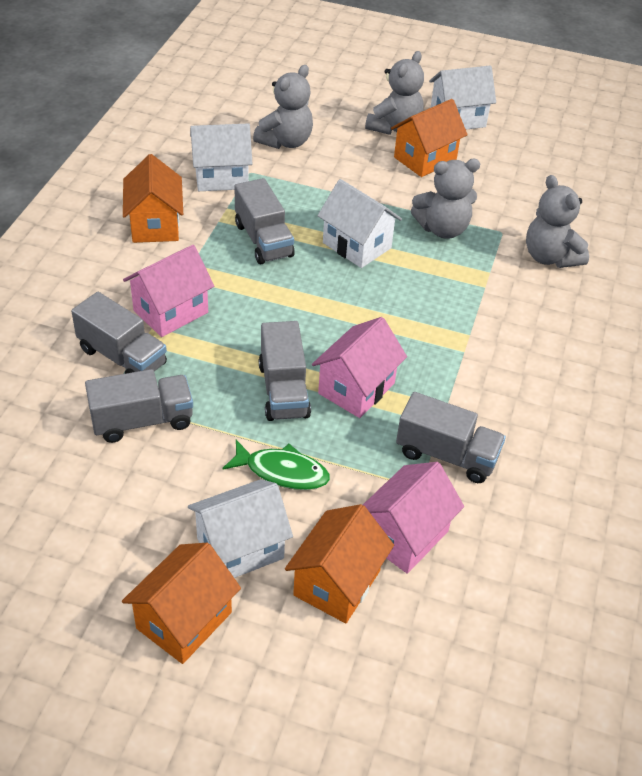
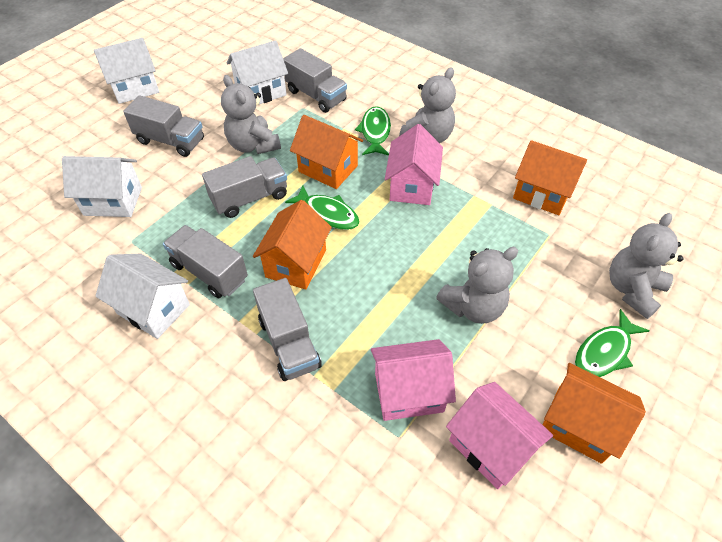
green fish: [222,440,330,490] = 1 -> [285,186,360,230] [355,106,391,155] [575,309,650,377] = 3

